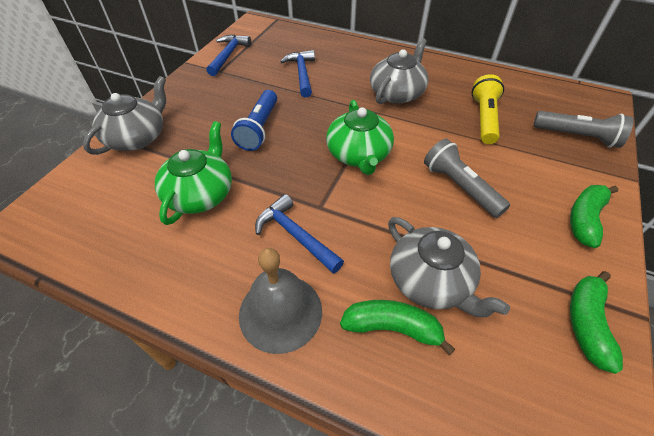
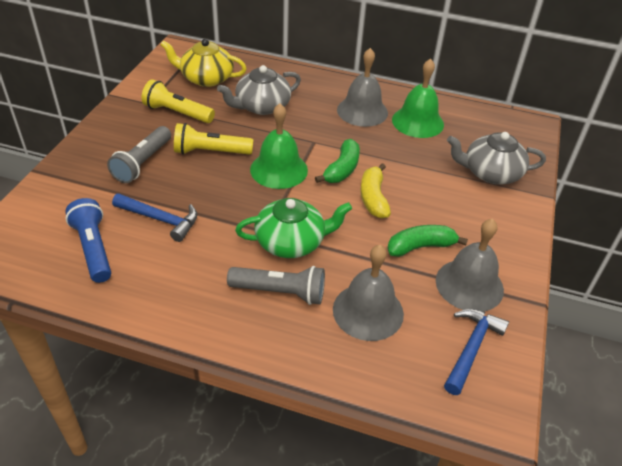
blue hammer: [206,35,251,76] [255,194,344,274] [280,50,315,97] = 3 -> [112,193,197,242] [444,309,509,395] = 2
green banana: [340,300,455,355] [570,185,618,248] [570,271,623,374] = 3 -> [315,139,360,183] [387,225,468,257] = 2
green bell: none = 0 -> [250,103,308,189] [392,58,444,138] = 2
green teapot: [155,121,232,225] [326,100,394,175] = 2 -> [235,198,352,258] = 1
grey bell: [239,248,322,354] = 1 -> [333,245,404,341] [337,48,388,127] [436,218,504,311] = 3
grey teapot: [83,76,166,155] [370,38,428,104] [388,217,510,317] = 3 -> [217,65,301,115] [447,132,546,184] = 2
yellow banana: none = 0 -> [360,163,391,218] = 1
yellow flashlight: [471,74,504,144] = 1 -> [142,79,215,123] [174,123,253,155] = 2
yellow teapot: none = 0 -> [160,39,247,87] = 1

